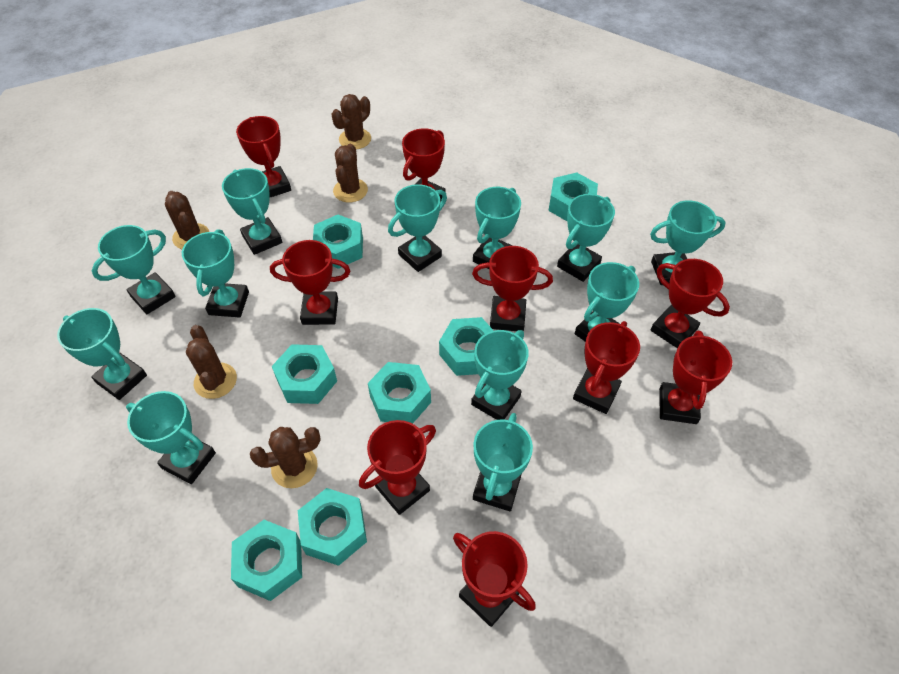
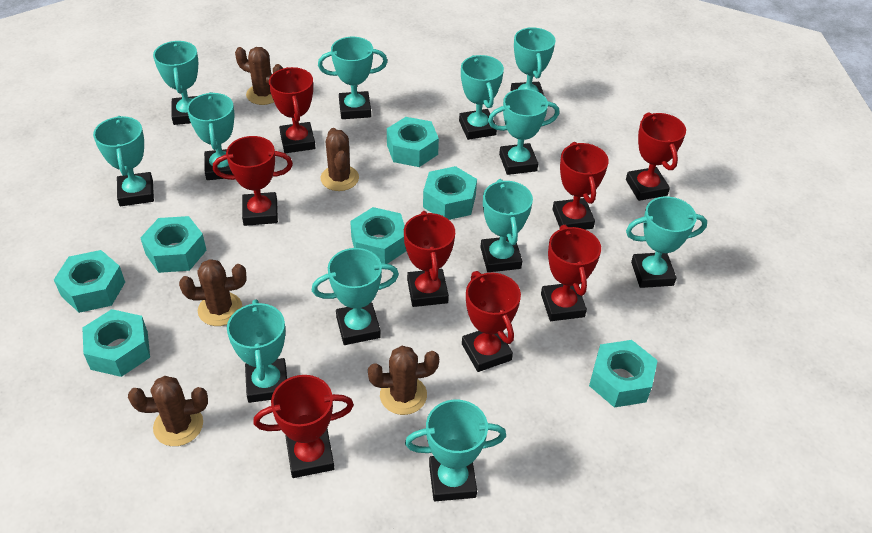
red trophy: [236,116,291,197] [270,240,350,325] [359,420,436,515] [402,128,445,201] [453,531,536,627] [472,246,553,331] [573,321,640,414] [651,259,730,349] [659,331,732,424] = 9 -> [213,136,293,226] [253,375,354,478] [269,67,315,153] [404,211,455,307] [462,271,521,372] [541,225,601,321] [552,142,609,230] [626,112,686,201] = 8

